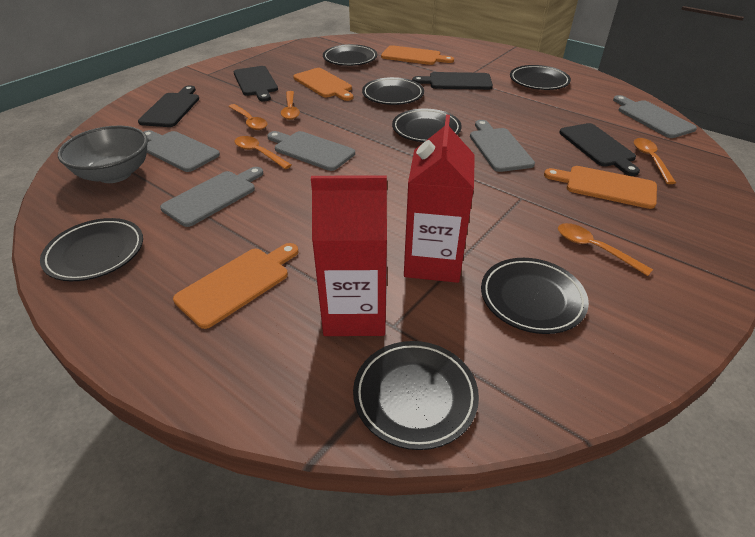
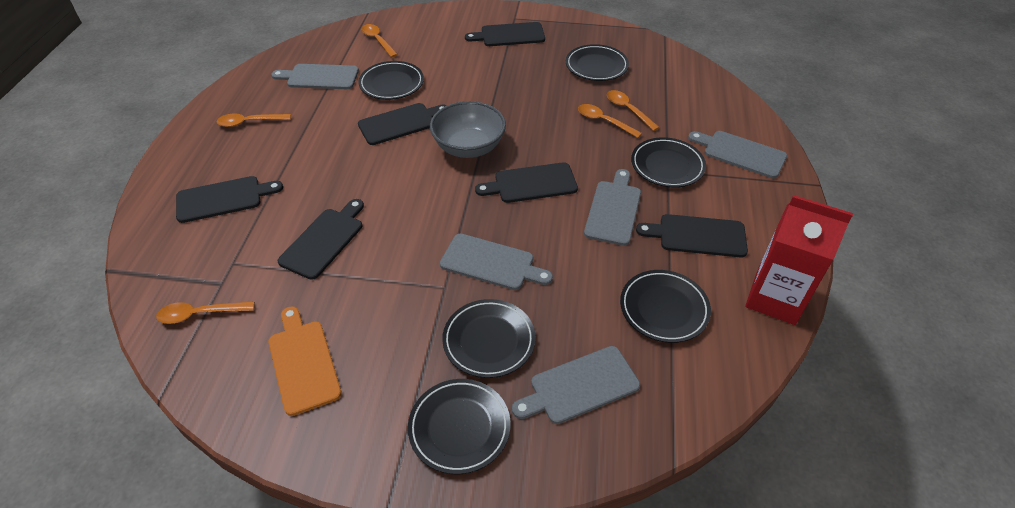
black cutting board: [138,85,199,127] [234,66,278,102] [412,72,493,90] [559,123,640,176] = 4 -> [176,176,283,223] [278,199,364,280] [358,103,447,145] [465,22,545,46] [475,162,578,203] [636,214,748,257] = 6
black plate: [40,218,143,281] [323,44,377,66] [353,341,479,450] [362,77,424,105] [392,109,462,142] [481,258,589,334] [510,65,571,90] = 7 -> [358,61,424,100] [408,379,510,474] [442,299,536,378] [566,44,629,81] [620,270,711,343] [631,137,706,188] = 6
orange cutting board: [173,243,298,329] [293,68,353,101] [381,45,454,65] [544,166,657,209] = 4 -> [269,306,342,416] = 1
red carton: [311,175,387,336] [404,115,475,283] = 2 -> [745,195,853,325] = 1

